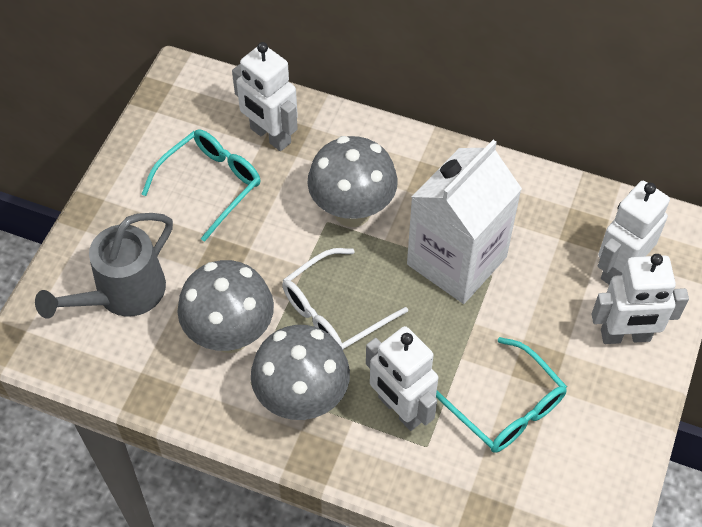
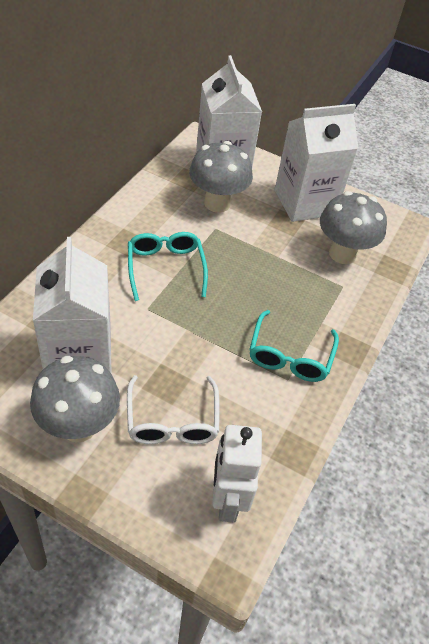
grey watering can: [35,213,173,319] = 1 -> none = 0
white carton: [407,140,522,304] = 1 -> [33,237,111,373] [196,55,262,167] [275,104,358,222] = 3
white robot: [232,42,298,151] [366,326,438,431] [592,254,689,344] [598,181,670,284] = 4 -> [213,425,262,522] = 1

